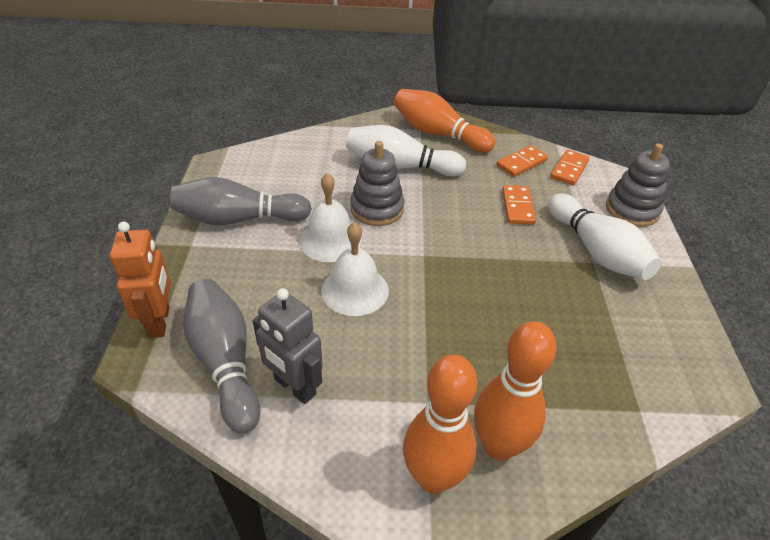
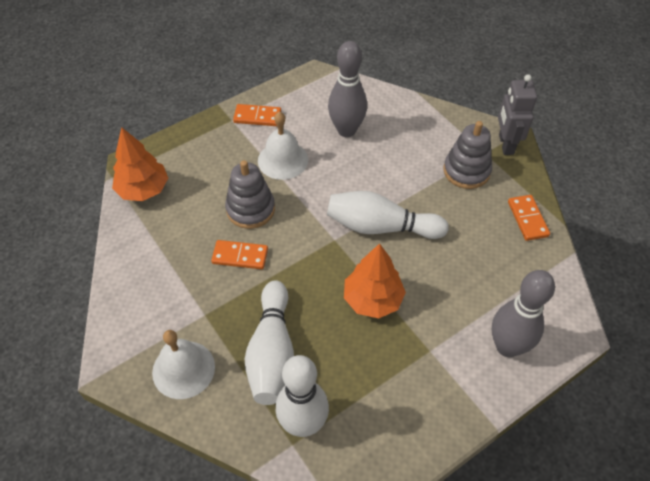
orange bowling pin: [394,89,496,153] [403,355,477,494] [474,321,557,461] = 3 -> none = 0
orange robot: [110,222,171,338] = 1 -> none = 0
orange tree: none = 0 -> [112,127,168,201] [344,243,406,318] = 2
white bowling pin: [346,125,466,176] [548,194,662,280] = 2 -> [245,280,294,405] [276,355,329,437] [327,191,449,239] = 3

